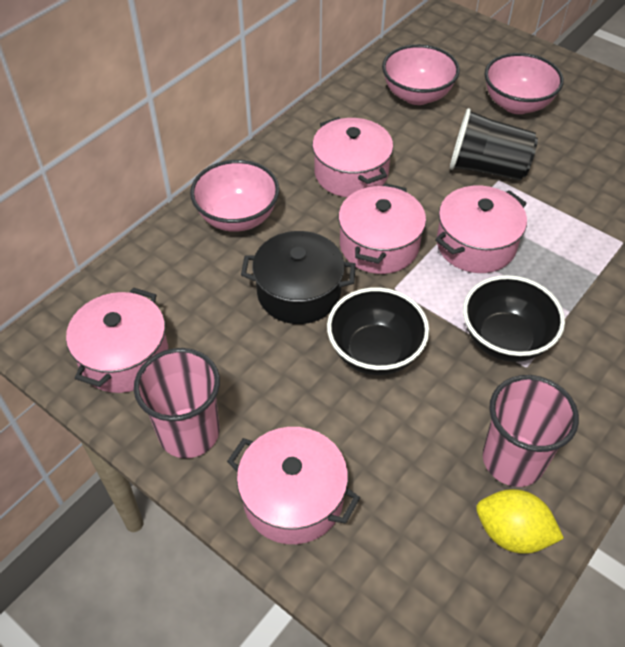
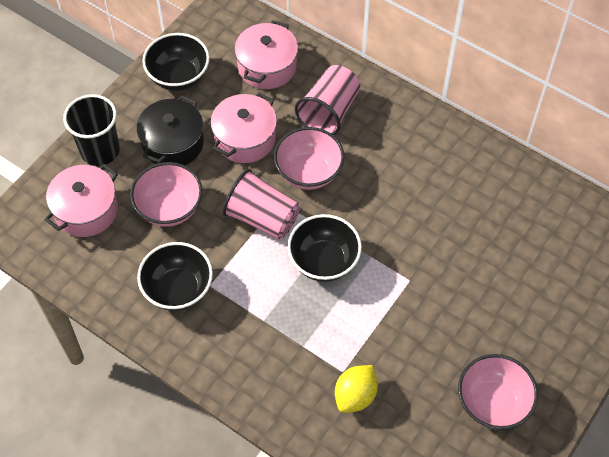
black bowl: [327,287,429,375] [463,275,565,362] = 2 -> [137,242,213,311] [142,33,210,91] [287,214,362,282] = 3
pink pot: [66,287,168,393] [227,427,360,544] [312,117,393,197] [338,183,426,274] [435,186,527,273] = 5 -> [45,164,118,237] [211,92,277,163] [234,20,298,89] = 3

